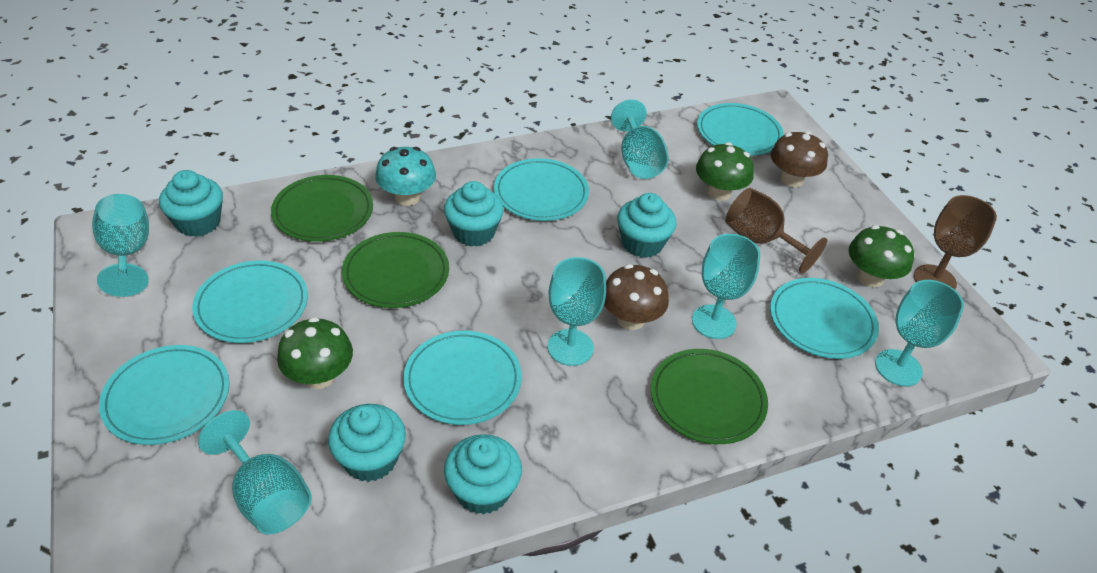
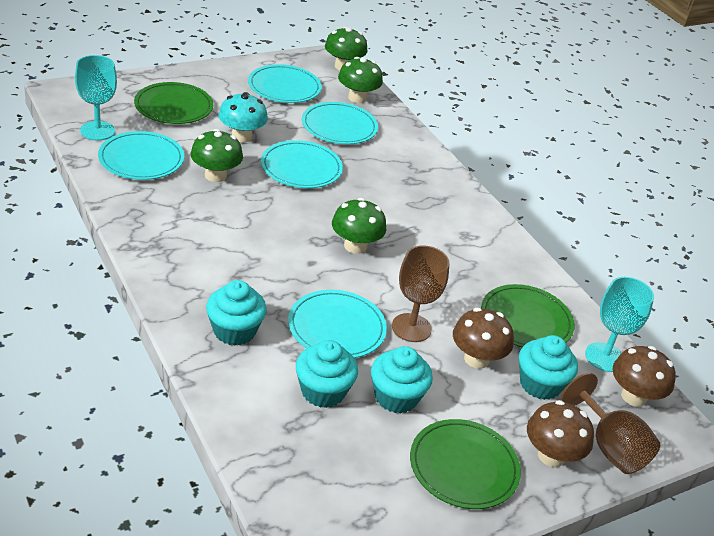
brown mushroom: [604,264,669,330] [771,131,828,188] = 2 -> [453,308,514,369] [527,400,594,467] [612,346,676,407] = 3
green mushroom: [277,317,353,389] [696,142,754,201] [849,225,914,287] = 3 -> [191,129,243,182] [325,27,368,70] [332,198,386,254] [338,57,383,103] = 4
turquoise cupcake: [159,170,223,237] [328,404,406,482] [444,181,504,247] [444,434,522,515] [617,193,676,258] = 5 -> [206,280,267,346] [296,340,358,408] [371,346,433,414] [519,335,578,400] = 4
turquoise goblet: [92,194,149,297] [198,410,312,535] [548,257,606,366] [611,99,669,179] [692,234,760,339] [875,280,964,386] = 6 -> [75,55,117,140] [585,277,654,372] = 2
turquoise plate: [99,345,229,445] [192,261,308,343] [403,331,522,425] [494,158,589,221] [697,103,784,156] [770,278,879,359] = 6 -> [98,131,184,180] [248,64,322,103] [261,140,343,188] [288,290,387,358] [302,102,378,144] = 5

